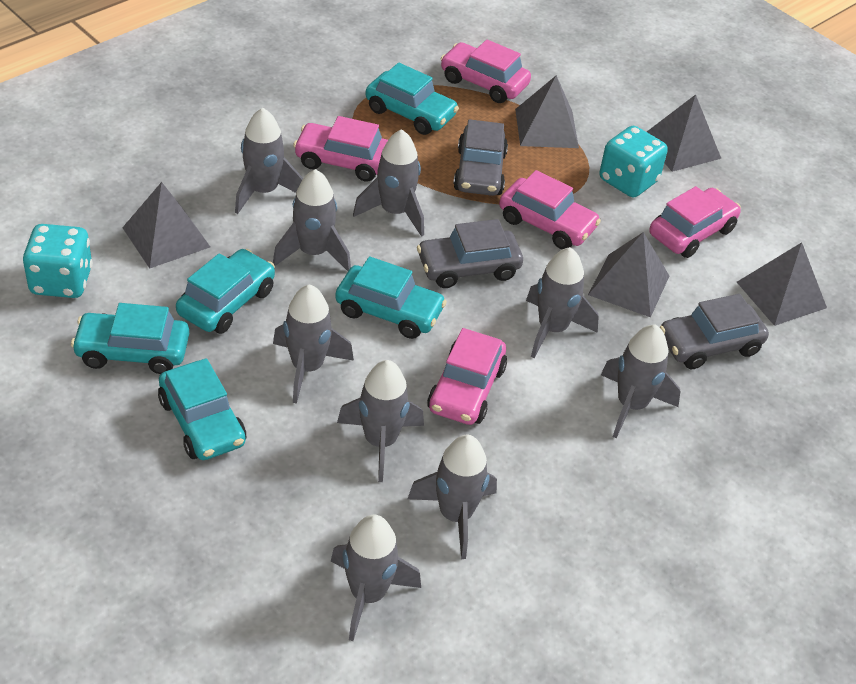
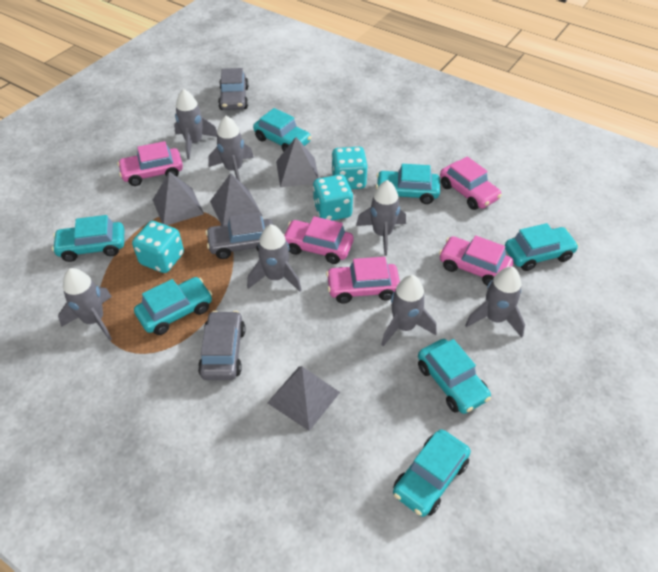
grey pyramid: [122,182,210,268] [515,75,579,148] [588,232,669,317] [647,94,721,172] [737,242,827,326] = 5 -> [153,172,204,225] [210,173,263,225] [267,366,340,431] [276,137,319,187] = 4
grey rocket: [235,108,303,214] [273,169,351,271] [273,284,354,404] [330,515,421,641] [337,360,424,482] [353,129,424,237] [408,435,497,559] [526,247,599,358] [601,324,680,438] = 9 -> [58,268,112,341] [174,89,217,160] [208,116,254,181] [247,224,301,291] [356,180,406,256] [381,275,437,346] [465,266,525,338] = 7
turquoise car: [71,303,189,374] [158,358,246,460] [176,249,275,334] [335,257,447,339] [366,63,459,135] = 5 -> [52,215,124,262] [134,277,212,335] [253,108,311,152] [376,164,440,204] [393,429,471,517] [418,339,491,414] [505,223,579,271] = 7
turquoise dice: [23,224,93,298] [599,126,668,197] = 2 -> [132,221,184,273] [313,174,353,221] [331,147,367,189] = 3

